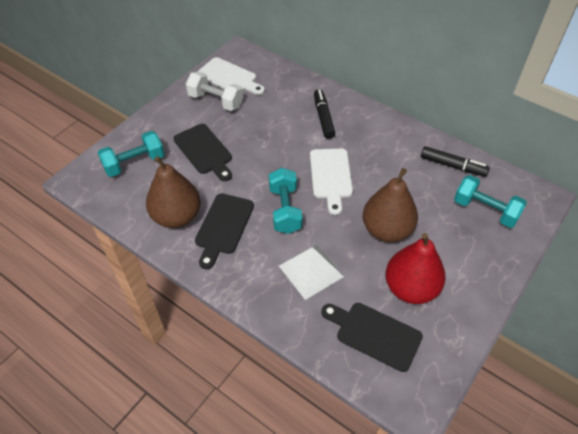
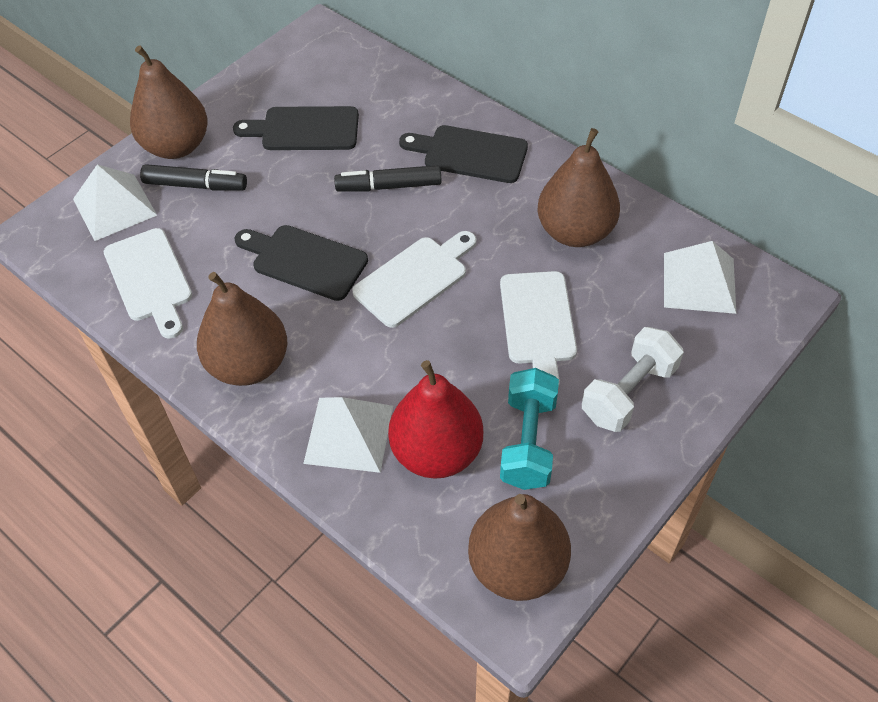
brown pear: [146,156,200,228] [363,168,418,242] = 2 -> [130,45,208,159] [197,272,287,386] [468,494,571,601] [538,128,620,247] = 4
turquoise dumbbell: [98,131,164,177] [269,168,302,234] [454,175,527,228] = 3 -> [500,368,559,490] = 1
white cutting board: [197,57,265,95] [310,149,353,215] = 2 -> [104,228,192,339] [352,231,476,328] [500,271,577,388] = 3
white pyramid: [279,244,344,300] = 1 -> [73,164,157,241] [303,397,393,473] [664,241,736,314] = 3

